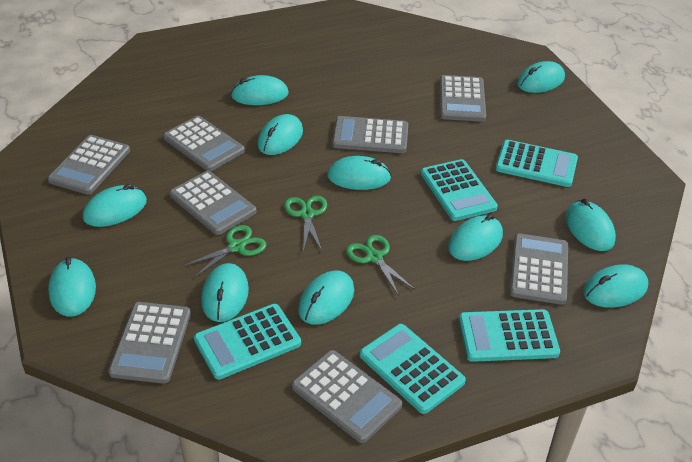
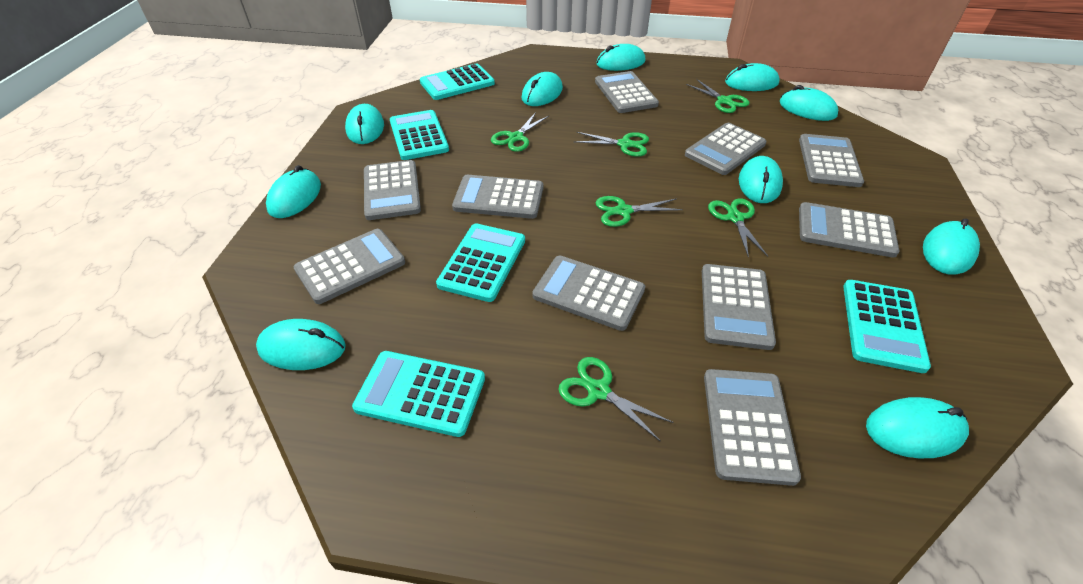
green scissors: [183,225,267,278] [284,196,327,252] [346,235,415,296] = 3 -> [491,112,549,152] [558,357,674,442] [574,132,649,157] [596,196,683,227] [686,79,750,113] [708,198,768,258] = 6
grey calculator: [48,135,130,195] [108,302,191,384] [163,116,245,171] [170,171,256,235] [292,350,402,443] [332,116,408,153] [440,75,486,122] [509,233,568,305] = 8 -> [294,229,405,304] [364,160,421,220] [452,175,543,219] [533,256,645,331] [595,71,659,113] [685,123,767,175] [702,264,776,350] [704,369,801,486] [799,134,864,187] [799,202,900,258] = 10
turquoise mouse: [48,257,96,316] [83,184,147,227] [201,263,249,322] [231,75,289,105] [257,114,303,155] [298,271,354,325] [327,156,391,190] [448,214,503,261] [517,61,565,93] [566,198,616,251] [583,264,648,308] = 11 -> [256,319,346,370] [266,165,321,218] [345,104,384,144] [521,72,563,106] [596,44,646,71] [725,63,780,91] [739,156,783,203] [779,85,838,121] [866,397,969,458] [923,218,980,275] = 10

